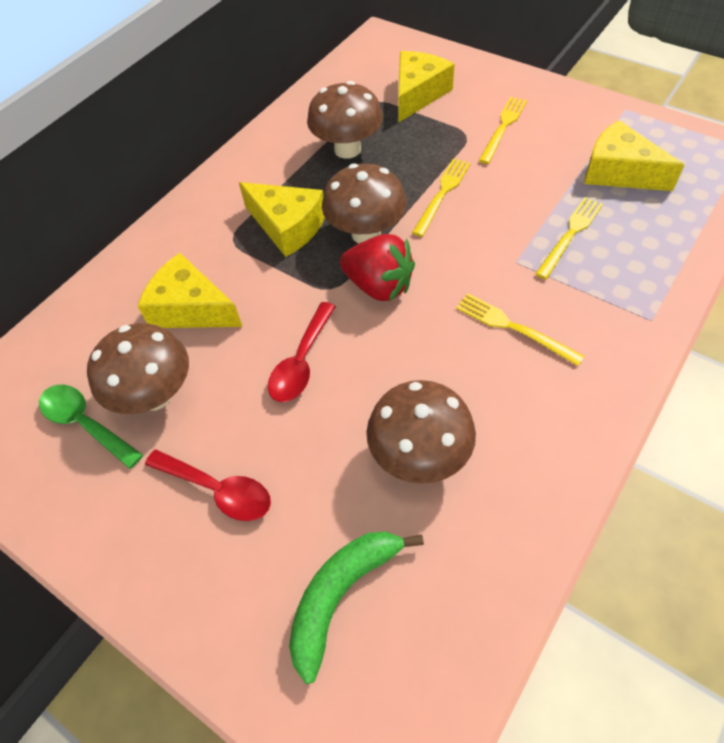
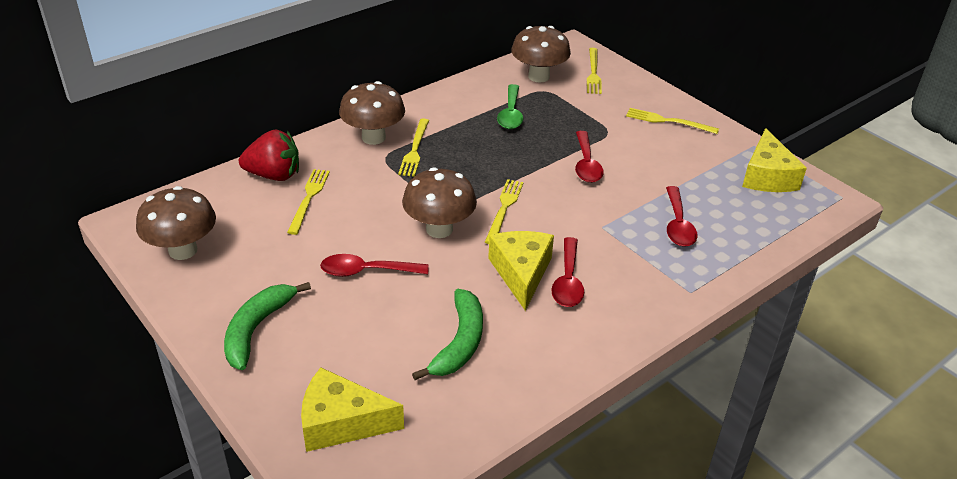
green banana: [289,532,424,684] = 1 -> [224,282,311,370] [412,289,483,380] = 2
red spoon: [145,449,271,521] [268,302,336,402] = 2 -> [320,254,429,277] [551,237,584,307] [575,131,604,183] [666,186,697,247] = 4
yellow cheese: [138,253,243,328] [239,182,325,257] [398,51,455,122] [584,120,684,191] = 4 -> [301,367,404,452] [488,231,554,311] [742,128,807,192] = 3
yellow fork: [412,158,471,237] [456,293,585,366] [479,97,527,164] [535,197,603,279] = 4 -> [287,169,330,235] [398,118,429,177] [485,179,523,244] [587,48,602,94] [626,108,719,134] = 5

